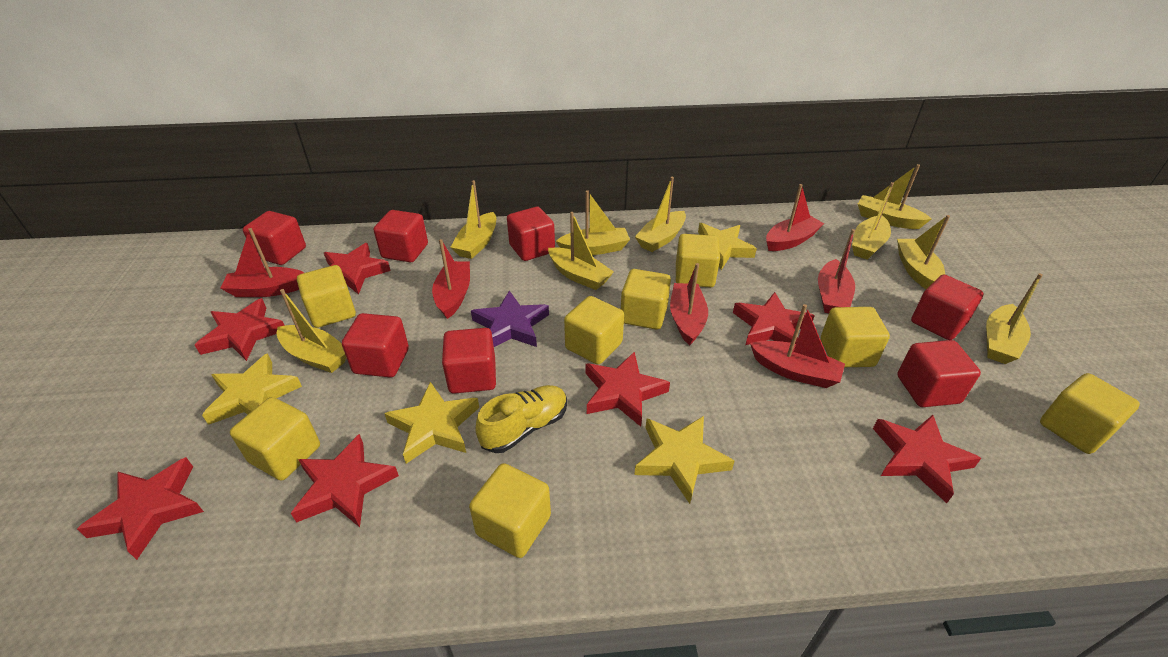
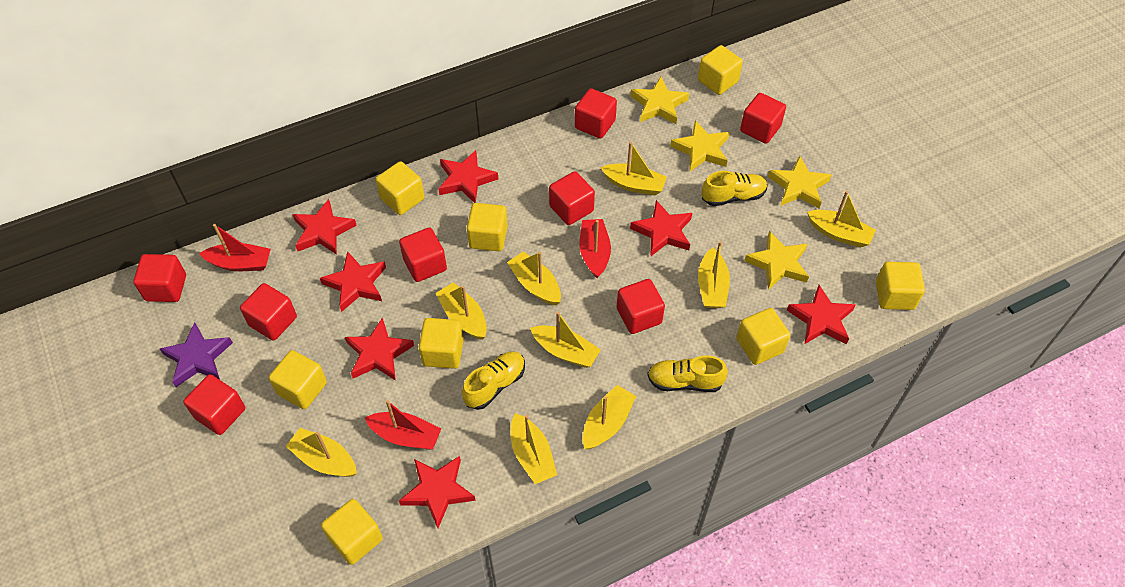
red boat: [220,228,304,297] [432,239,470,319] [670,263,708,345] [750,304,845,388] [766,184,824,251] [818,229,855,313] = 6 -> [199,224,271,271] [365,400,441,450] [580,219,611,278] = 3
red cube: [243,211,306,265] [342,313,409,377] [374,210,428,262] [442,328,496,394] [507,207,555,261] [897,340,981,407] [911,275,984,340] = 7 -> [133,254,186,302] [183,374,245,435] [240,283,297,341] [399,228,447,282] [549,171,595,225] [575,88,617,139] [617,279,665,334] [740,93,786,144] = 8
yellow shoe: [475,385,567,453] = 1 -> [462,351,525,410] [647,356,728,392] [702,171,768,206] = 3

